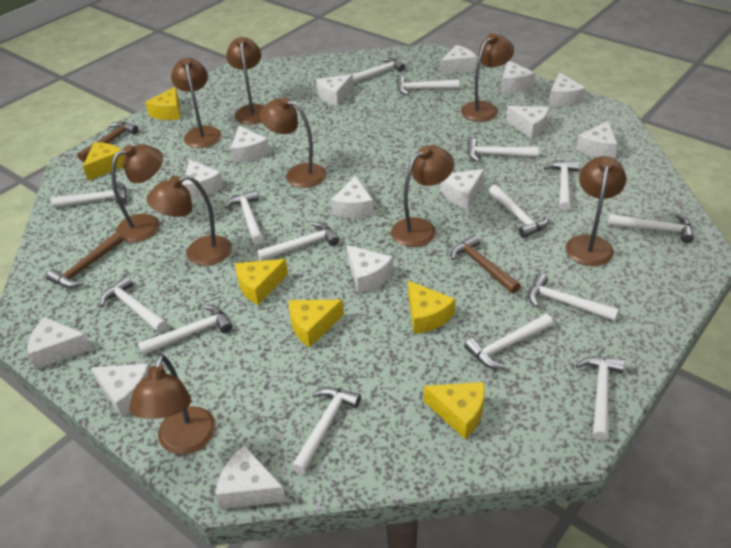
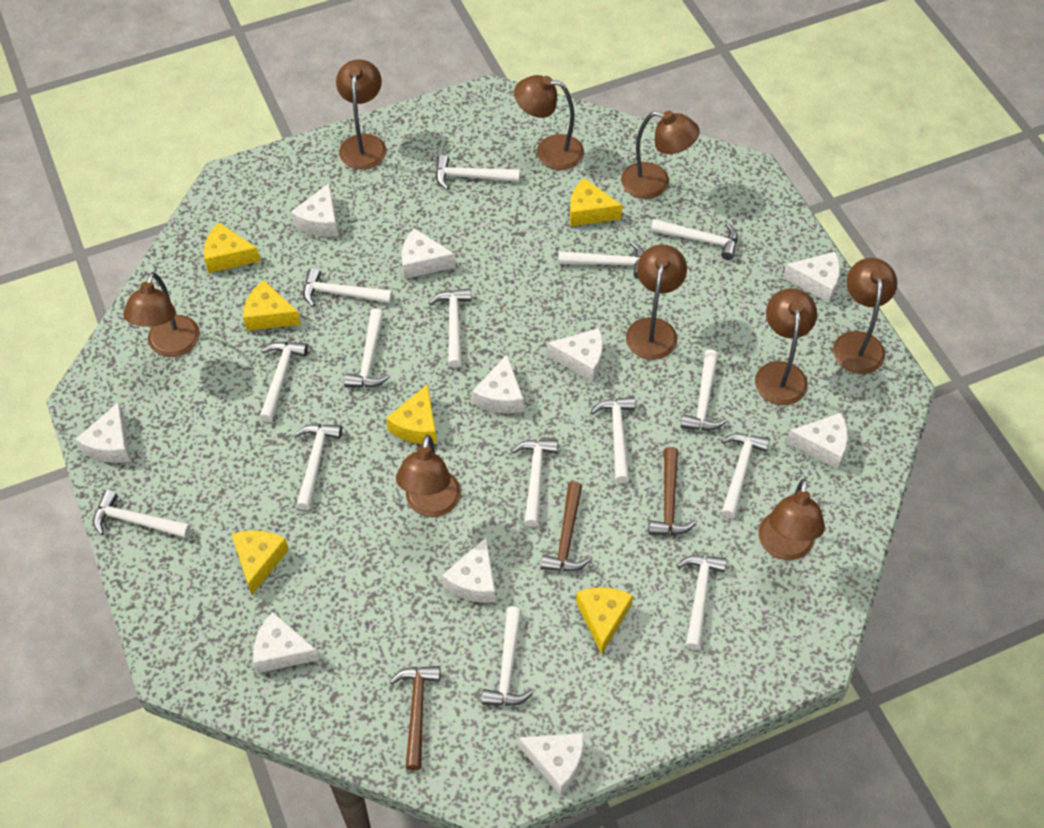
white cheese: [27,317,91,369] [91,364,150,418] [182,159,224,199] [215,445,286,509] [231,126,269,163] [316,74,353,106] [331,176,374,218] [347,245,393,293] [440,169,484,209] [441,45,477,74] [501,61,535,92] [506,106,548,139] [549,72,586,106] [576,121,617,158] = 14 -> [75,402,130,463] [253,612,319,673] [291,183,338,237] [401,228,456,279] [442,538,495,603] [473,355,523,413] [519,733,584,795] [547,328,603,382] [783,252,840,303] [786,413,848,469] = 10

